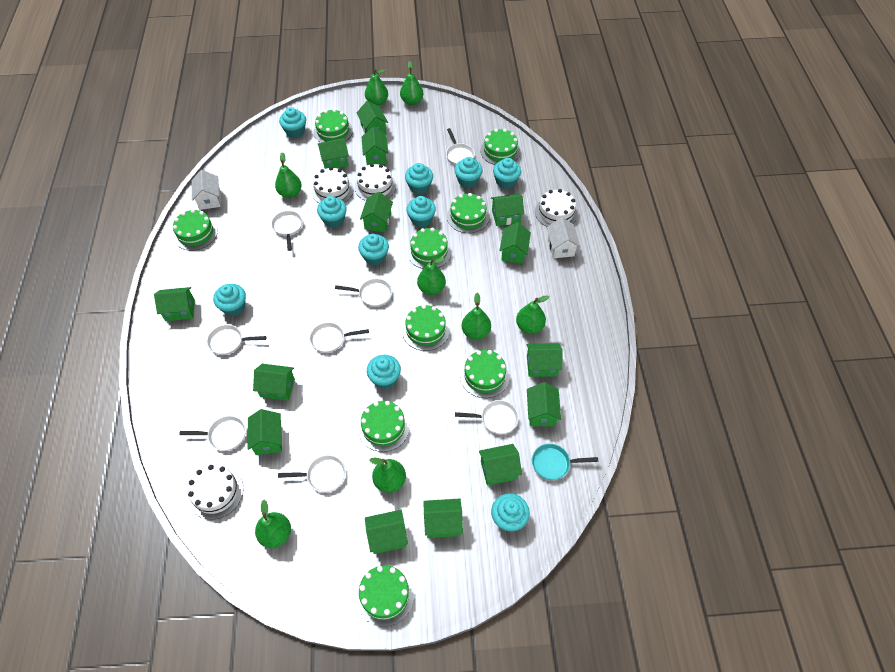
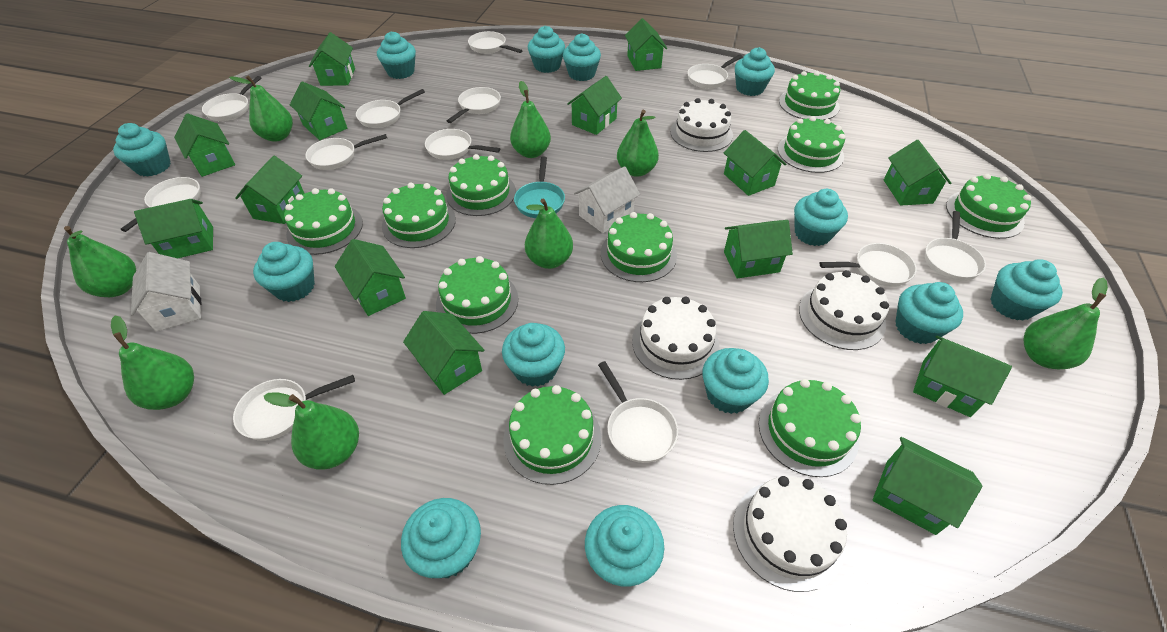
green cake: [173,209,218,251] [314,109,353,143] [355,565,415,626] [358,401,410,452] [402,305,450,351] [407,228,451,269] [447,193,490,233] [460,350,510,398] [480,129,520,165] = 9 -> [284,188,363,255] [382,183,456,248] [436,256,518,334] [446,154,516,216] [503,385,601,485] [601,212,677,282] [759,379,861,477] [778,116,845,173] [779,71,840,120] [946,174,1032,239] = 10
turquoise cupcake: [213,284,246,316] [279,107,306,138] [317,196,347,228] [358,234,389,265] [367,355,401,389] [405,163,433,194] [406,196,436,227] [454,157,483,188] [491,493,530,532] [493,158,521,189] = 10 -> [113,123,171,177] [253,242,315,302] [377,31,416,79] [401,498,481,578] [502,323,565,387] [528,26,565,73] [563,33,601,81] [585,505,664,587] [703,348,769,414] [735,47,775,96] [794,189,848,246] [895,282,963,344] [990,259,1063,321] = 13
white pan: [179,416,246,451] [207,325,266,355] [271,211,302,251] [278,455,346,492] [309,322,369,353] [335,278,392,307] [446,128,475,165] [455,400,519,434] = 8 -> [120,177,201,232] [202,76,262,121] [233,375,355,441] [306,134,387,170] [356,89,425,128] [425,129,500,160] [447,87,501,123] [468,31,523,54] [598,361,678,463] [687,54,742,89] [820,243,917,287] [925,211,986,281] = 12

